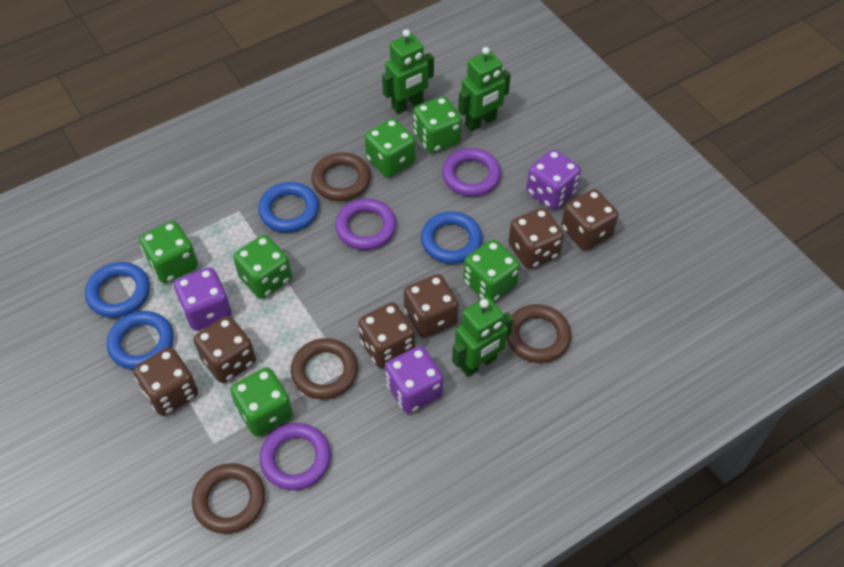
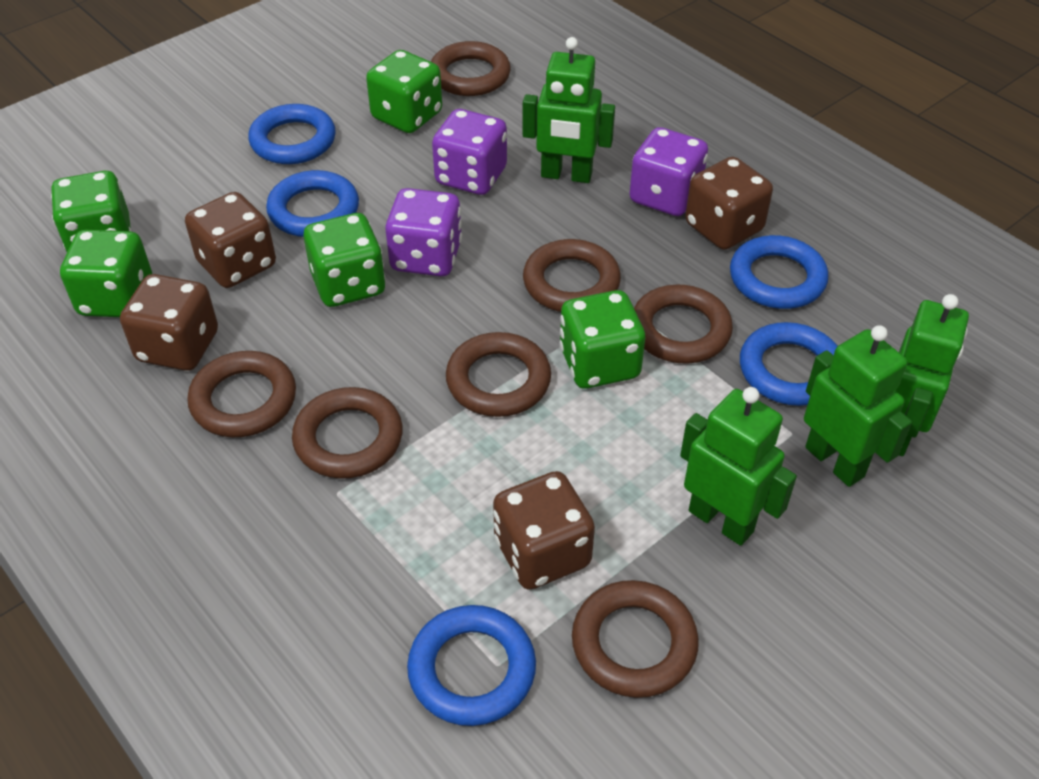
blue ring: [85,262,150,318] [107,311,174,370] [258,182,319,233] [421,211,483,264] = 4 -> [248,104,336,164] [266,170,359,237] [407,605,536,726] [730,235,828,309] [740,322,838,406] = 5
brown dice: [133,347,198,416] [194,316,256,383] [358,302,415,368] [404,274,459,338] [508,208,564,269] [561,189,618,251] = 6 -> [120,274,218,371] [185,192,276,288] [493,471,595,590] [685,157,773,250] = 4
brown ring: [192,463,265,534] [291,338,358,399] [312,152,371,201] [506,304,571,363] = 4 -> [188,351,296,437] [292,387,403,479] [431,41,511,96] [446,332,551,417] [523,239,621,312] [572,580,699,698] [634,285,733,364] = 7
green dice: [139,221,198,284] [230,367,293,436] [233,235,292,299] [365,118,416,177] [413,96,462,153] [463,240,520,302] = 6 -> [51,171,132,252] [60,230,152,317] [304,213,385,307] [366,50,442,133] [559,290,645,389] = 5
green robot: [382,29,434,114] [452,297,513,377] [458,47,511,131] = 3 -> [523,37,615,183] [680,387,797,546] [804,325,912,487] [895,294,969,456] = 4
purple ring: [260,423,331,490] [335,198,396,250] [442,148,501,197] = 3 -> none = 0

